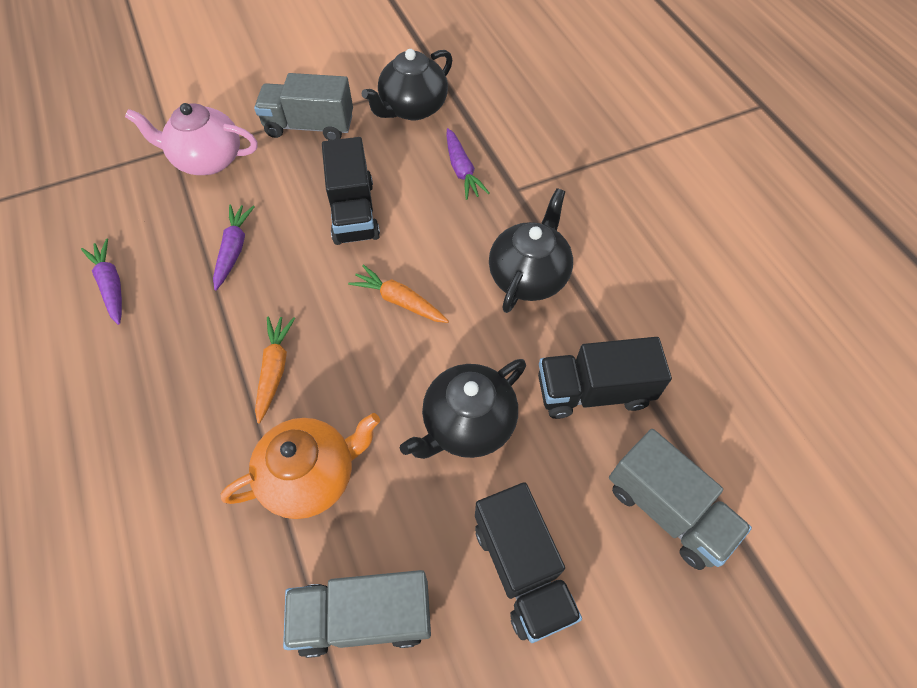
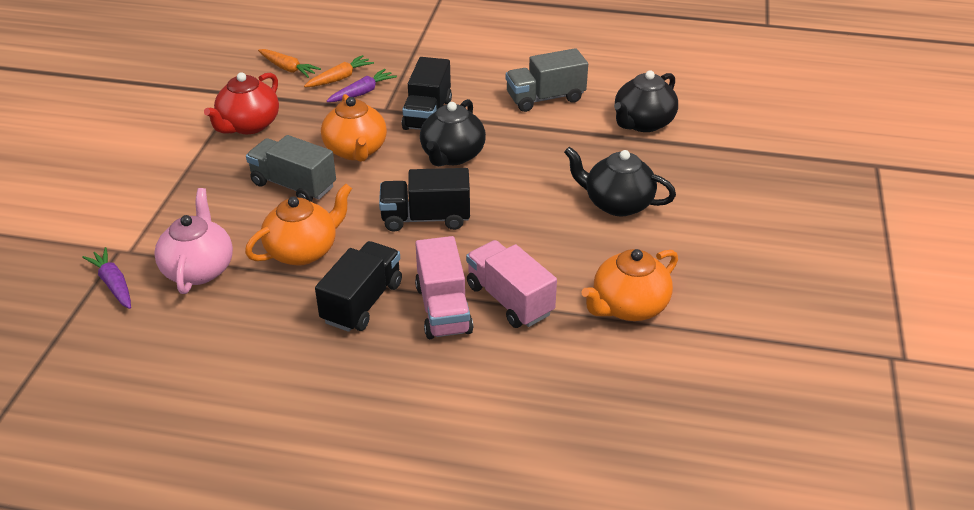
grey truck: [254,73,353,140] [283,570,431,658] [609,429,752,570] = 3 -> [246,135,336,202] [506,48,588,112] = 2
orange teapot: [220,413,380,519] = 1 -> [245,184,352,266] [321,94,387,162] [581,249,678,321] = 3
pink truck: none = 0 -> [415,236,473,339] [466,240,557,328] = 2
purple carrot: [81,239,122,325] [213,205,255,290] [447,128,489,200] = 3 -> [82,247,131,309] [327,69,397,102] = 2
red teapot: none = 0 -> [204,72,279,134] = 1

